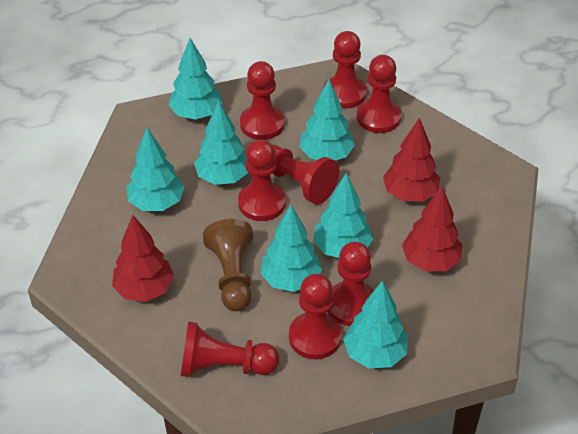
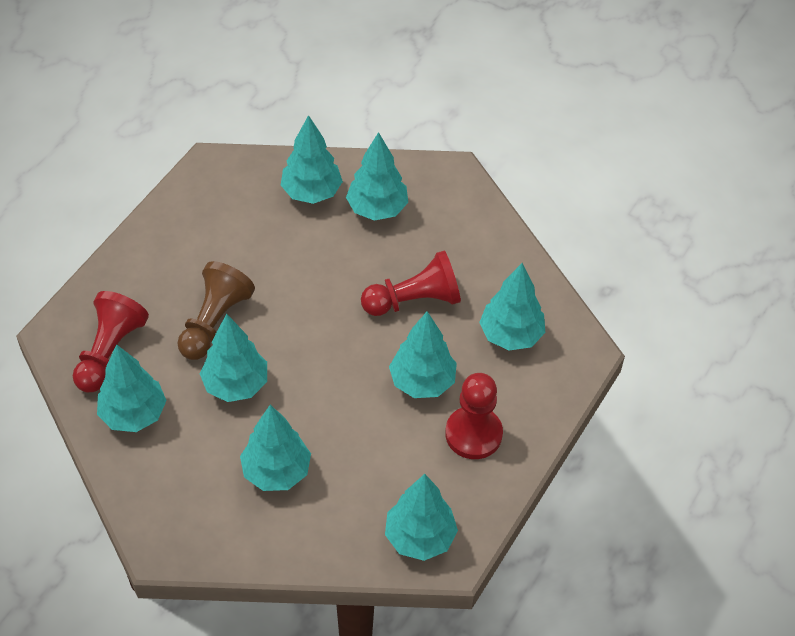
red pawn: [181,321,279,377] [238,140,286,221] [240,61,284,140] [272,144,339,204] [289,274,342,359] [323,31,367,109] [328,242,374,326] [357,55,401,133] = 8 -> [73,291,149,393] [361,251,461,316] [445,373,503,459] = 3
red tree: [112,215,174,302] [383,117,440,201] [402,186,462,271] = 3 -> none = 0
turquoise tree: [127,127,184,211] [169,38,222,120] [194,101,249,185] [260,205,322,292] [299,79,355,161] [313,173,373,258] [343,280,408,368] = 7 -> [97,344,167,432] [200,314,267,402] [240,405,311,491] [281,115,343,204] [346,132,408,221] [385,474,458,561] [389,311,457,398] [479,263,545,351] = 8

